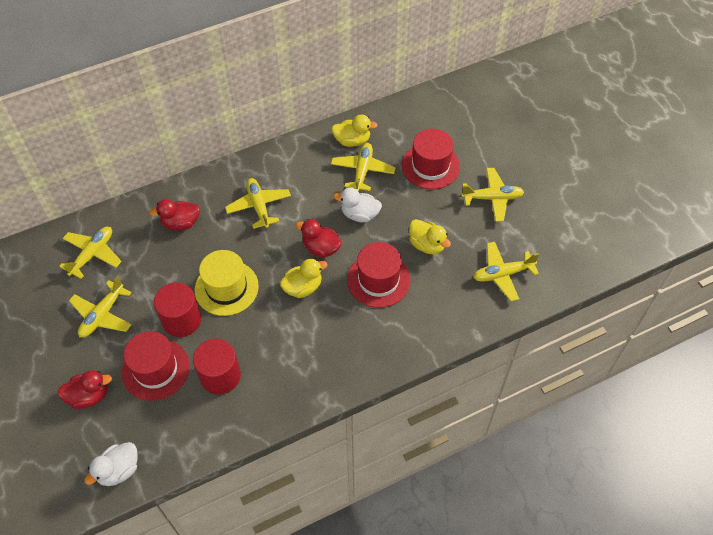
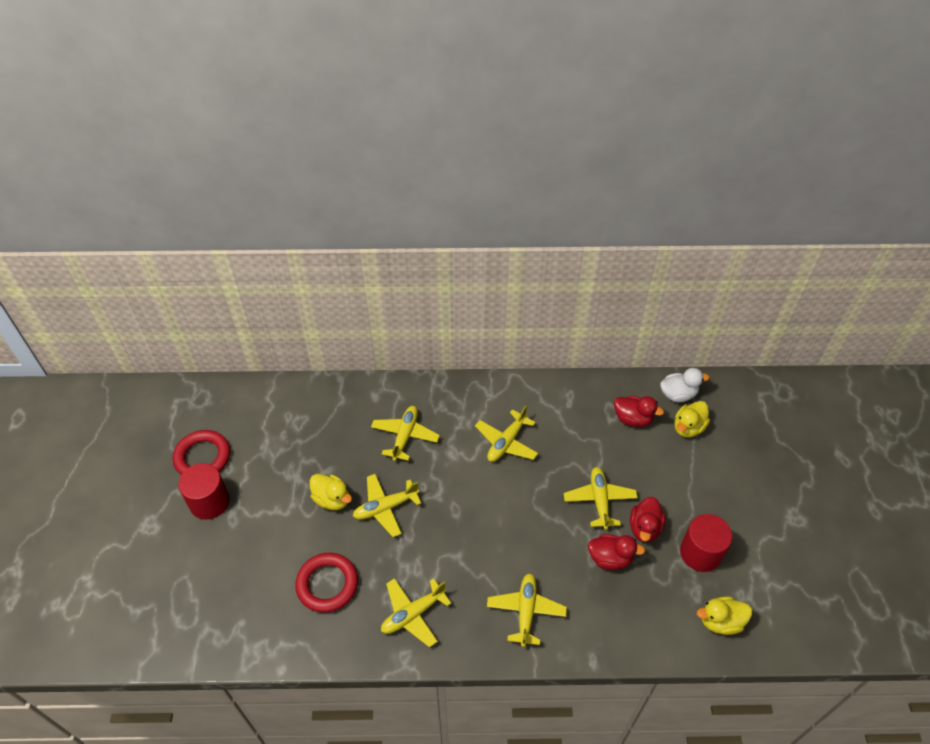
red hat: [122,331,190,401] [347,242,410,308] [402,129,460,190] = 3 -> none = 0
red ring: none = 0 -> [173,430,230,475] [295,553,358,613] = 2
white duck: [84,442,138,486] [333,187,382,223] = 2 -> [660,368,710,402] = 1
yellow hat: [195,250,259,316] = 1 -> none = 0

